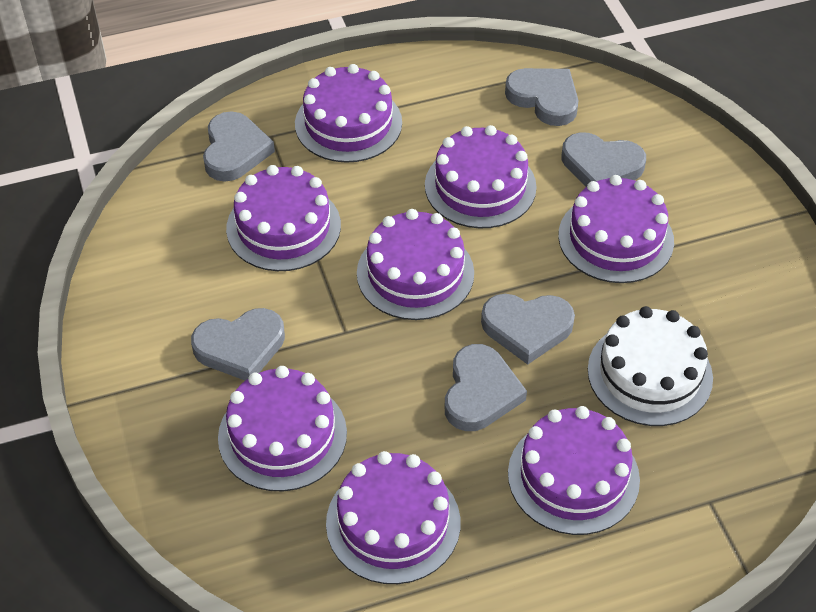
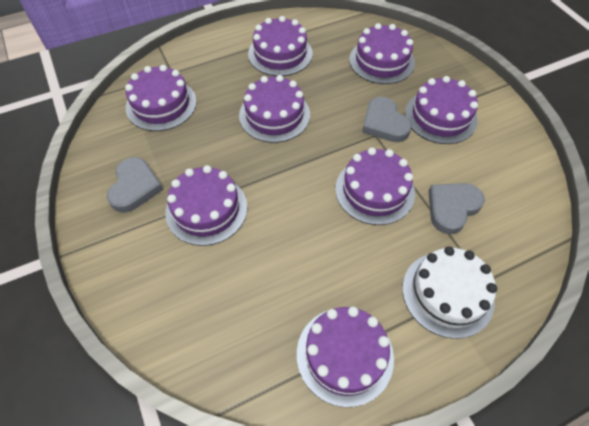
grey heart: [191,308,285,381] [203,111,275,182] [444,344,527,431] [481,294,575,365] [505,68,578,126] [562,132,646,187] = 6 -> [107,157,163,213] [362,97,412,142] [429,183,485,234] = 3

